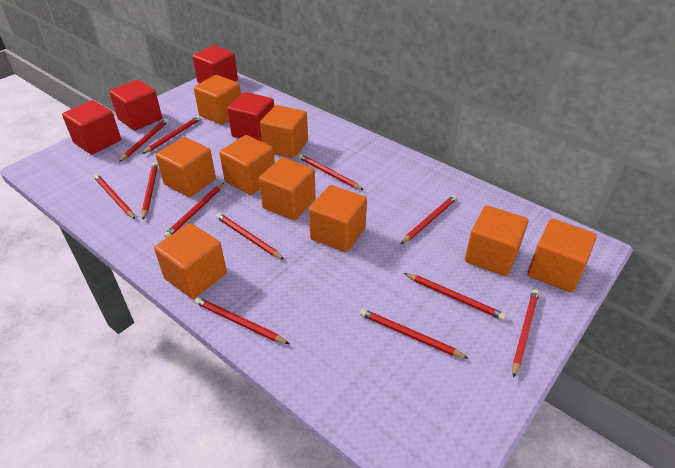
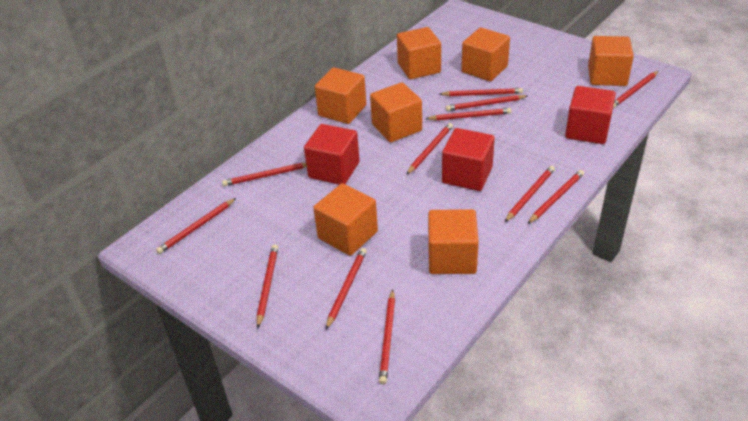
orange cube: [154,223,227,299] [156,137,216,197] [194,75,241,125] [219,135,275,195] [259,157,316,221] [260,105,308,158] [309,185,367,253] [465,205,529,276] [527,219,597,293] = 9 -> [313,183,378,256] [315,67,366,124] [370,82,422,142] [397,27,441,79] [428,209,479,274] [461,27,510,81] [588,36,634,86] = 7
red cube: [62,100,121,155] [109,80,162,131] [192,45,238,83] [227,92,274,142] = 4 -> [304,124,360,185] [442,128,495,191] [565,86,616,144] = 3

